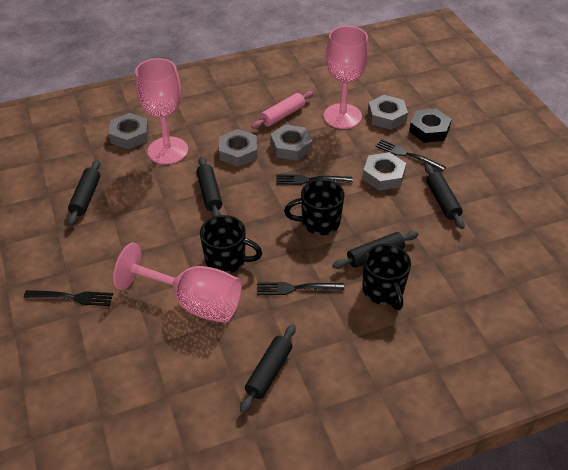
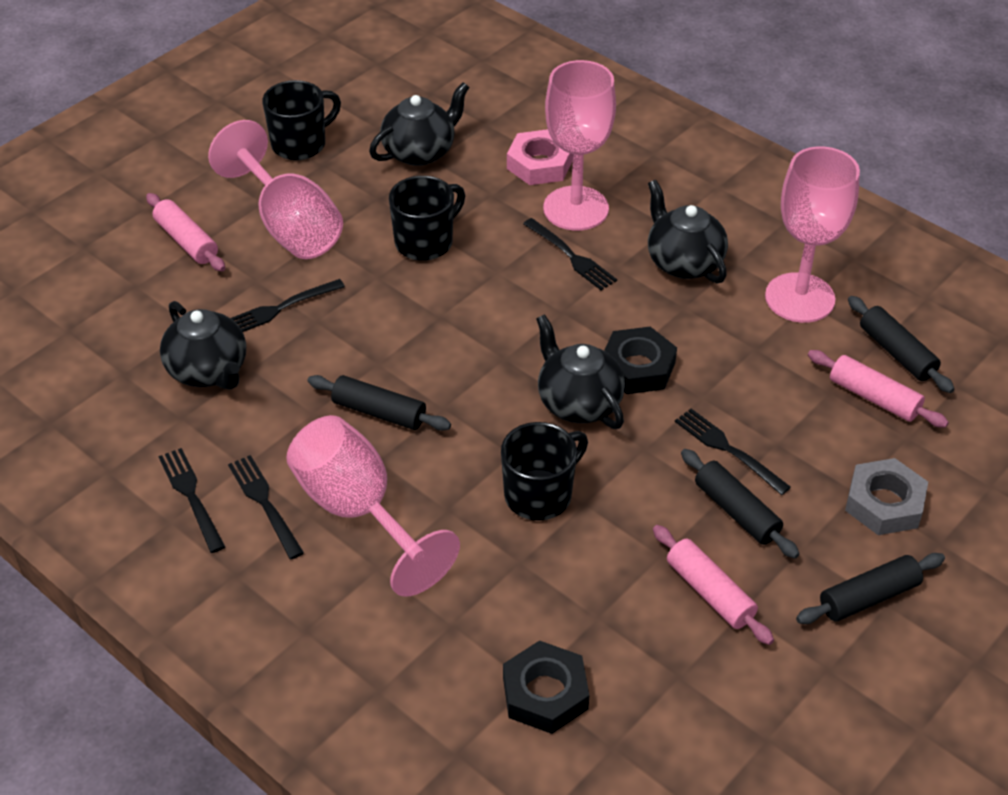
black fork: [24,290,113,306] [257,282,344,295] [276,174,353,185] [375,139,446,172] = 4 -> [158,448,225,553] [228,455,304,559] [231,279,345,332] [523,218,617,290] [675,409,791,495] = 5
black nut: [409,108,452,143] = 1 -> [503,640,589,734] [604,327,677,394] = 2
black rolling pin: [68,160,100,226] [197,157,222,217] [240,324,296,413] [332,231,418,269] [425,164,465,229] = 5 -> [308,375,451,431] [681,449,799,559] [796,553,945,624] [848,296,955,393] = 4
black teapot: none = 0 -> [160,301,246,390] [369,82,469,166] [536,314,625,429] [648,180,728,283] = 4
grey nut: [109,113,149,149] [219,129,257,167] [270,124,313,161] [362,152,406,191] [368,95,408,130] = 5 -> [845,458,928,535] = 1
pink goblet: [113,243,242,323] [135,58,188,165] [323,26,369,129] = 3 -> [208,120,343,259] [286,415,460,597] [543,60,616,231] [765,146,860,323] = 4
pink nut: none = 0 -> [507,129,573,185] = 1
pink rolling pin: [251,91,313,129] = 1 -> [146,193,225,271] [653,525,774,645] [808,350,949,428] = 3

